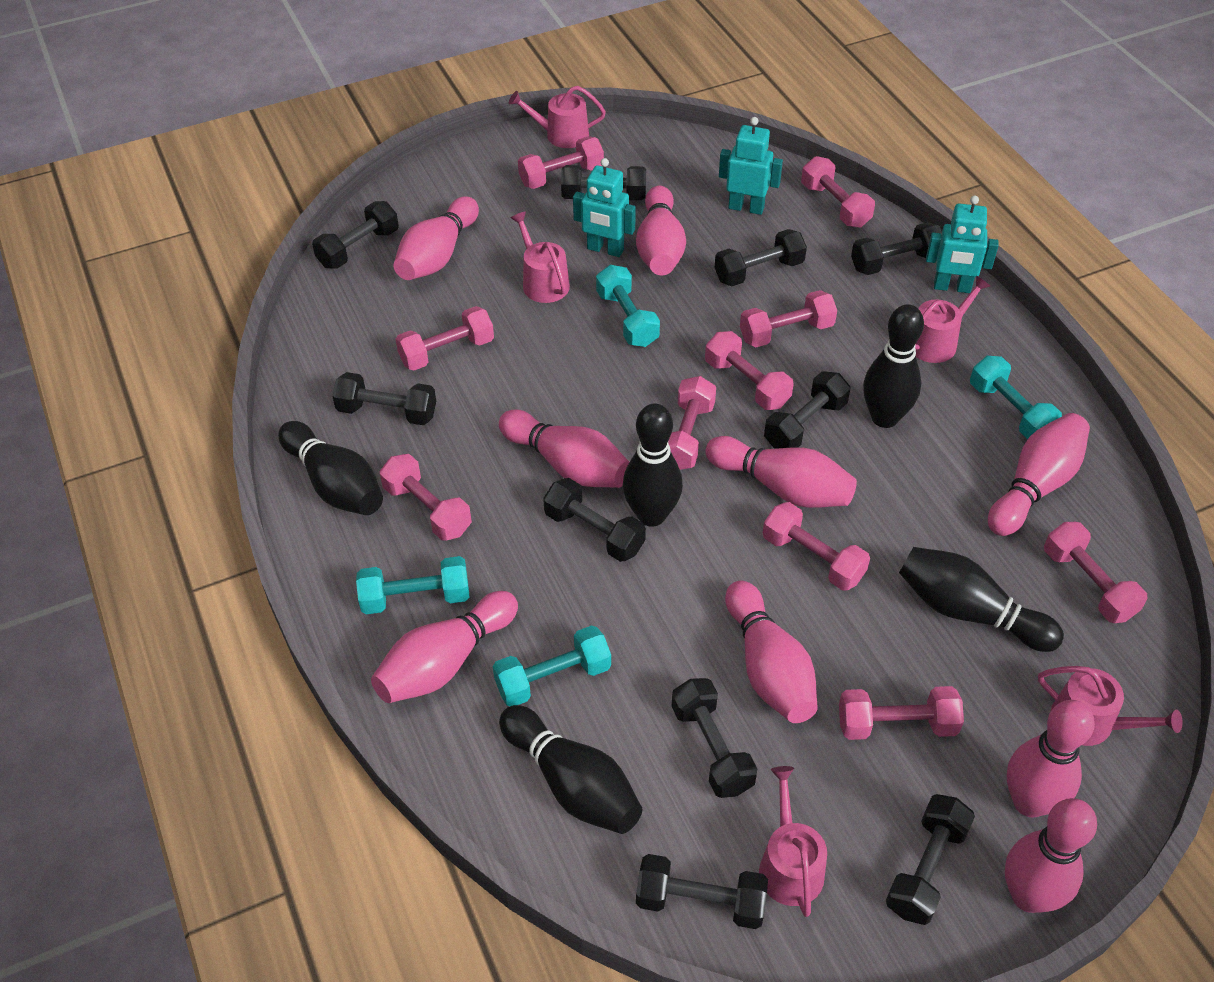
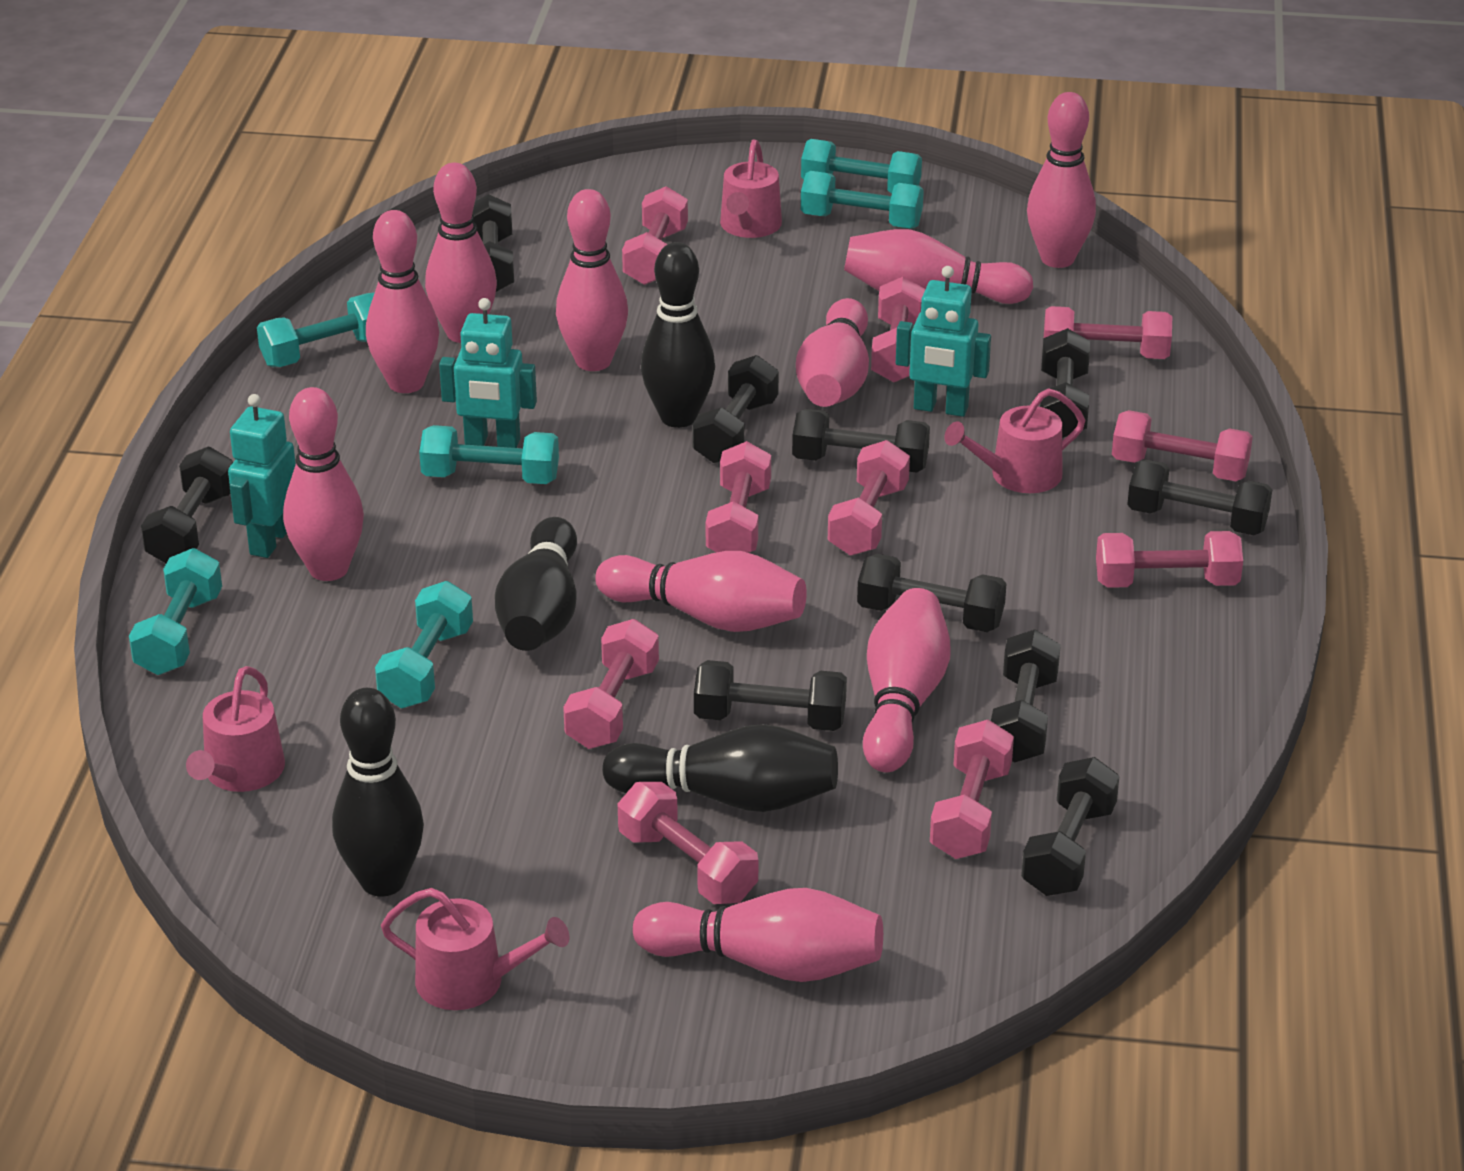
black bowling pin: [278,421,383,515] [499,705,642,834] [623,403,683,527] [863,304,924,428] [899,547,1064,652] = 5 -> [332,688,424,897] [495,517,577,651] [602,724,838,812] [641,242,715,428] = 4
pink bowling pin: [371,591,518,703] [394,196,479,280] [499,410,629,488] [636,186,686,275] [705,436,857,508] [725,580,818,723] [988,413,1090,536] [1005,798,1097,913] [1007,700,1095,818] = 9 -> [283,387,364,581] [366,210,439,393] [425,163,497,343] [556,189,628,371] [595,551,807,632] [633,888,883,982] [796,298,869,407] [844,229,1033,304] [863,588,951,772] [1027,92,1096,268] = 10
pink watering can: [509,86,606,148] [510,212,570,303] [759,766,827,917] [915,276,990,363] [1038,666,1183,746] = 5 -> [186,666,285,792] [381,888,569,1010] [720,139,782,238] [944,388,1085,493] = 4
turquoise dumbbell: [356,556,469,614] [493,625,611,706] [596,265,660,347] [970,356,1062,439] = 4 -> [129,548,222,675] [257,293,374,367] [375,581,473,708] [419,425,559,484] [801,139,922,194] [801,171,924,229] = 6

